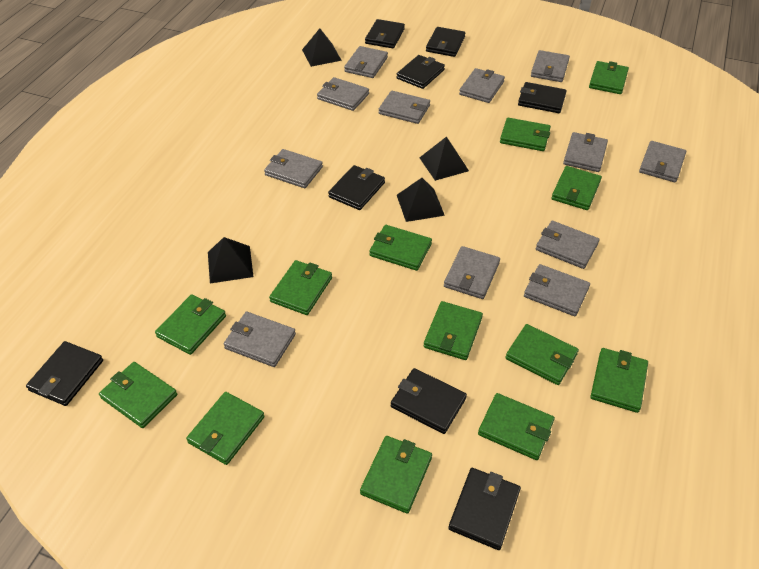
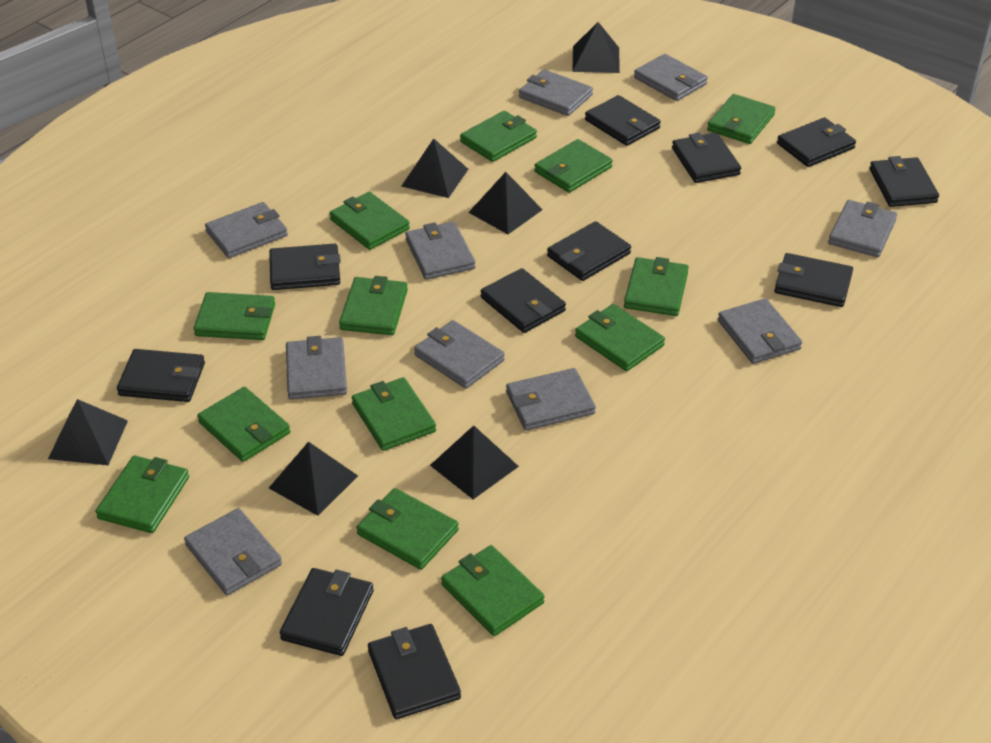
black pyramid: [208,237,253,283] [302,29,342,67] [397,178,445,222] [419,137,469,181] = 4 -> [48,399,128,465] [269,442,358,516] [401,139,468,198] [430,425,519,499] [468,172,543,234] [572,22,620,73] = 6
black wallet: [26,341,103,406] [328,165,385,210] [365,19,405,48] [391,368,467,434] [397,55,445,89] [426,27,465,57] [448,468,521,550] [518,82,567,113] = 8 -> [117,349,205,402] [269,244,341,290] [280,568,373,656] [368,624,461,719] [481,268,566,333] [547,221,631,281] [585,95,661,146] [672,132,741,183] [774,253,853,307] [777,118,856,167] [870,156,939,207] = 11
grey wallet: [224,312,296,367] [264,149,323,188] [317,77,369,111] [344,46,388,78] [379,91,430,124] [444,246,500,299] [459,68,505,103] [524,264,590,316] [531,50,570,82] [536,221,599,269] [563,132,608,172] [639,141,686,182] = 12 -> [184,508,282,595] [205,202,288,258] [286,336,347,400] [405,222,475,280] [414,320,505,389] [506,368,596,431] [519,69,593,116] [634,54,708,101] [718,298,802,364] [828,200,897,257] = 10

